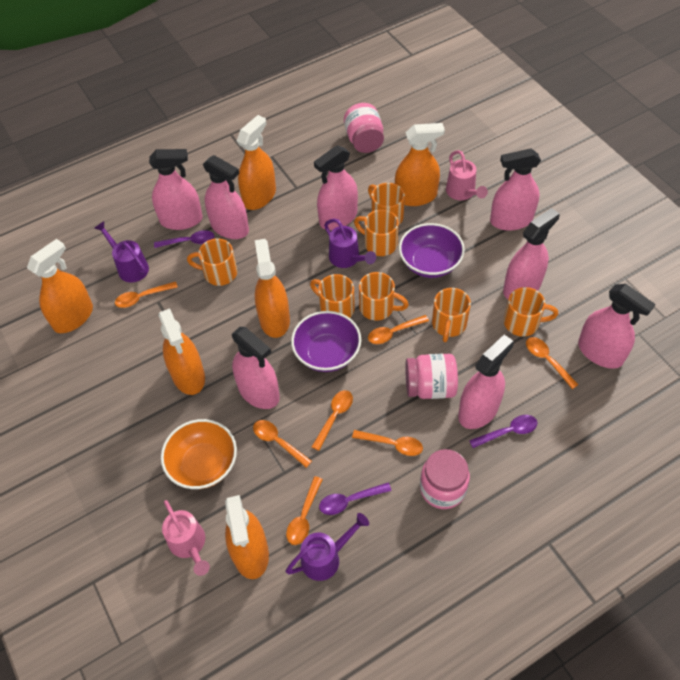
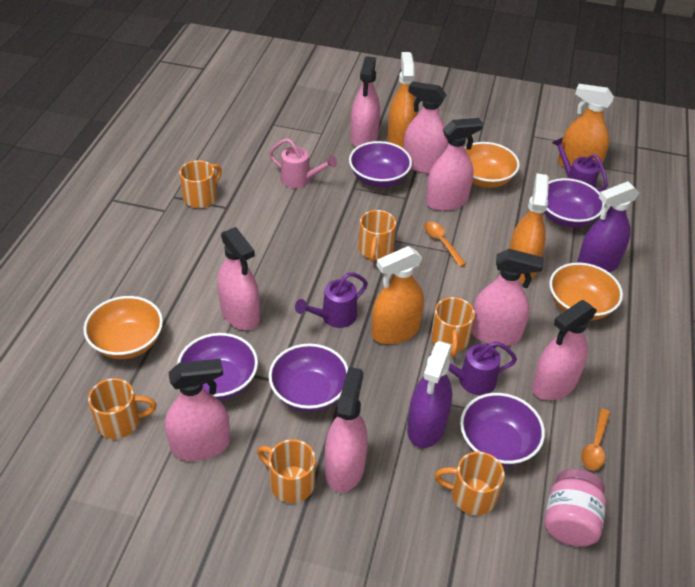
orange bowl: [161,419,237,489] = 1 -> [83,296,163,359] [465,142,520,188] [549,263,623,320] = 3
orange mug: [187,238,237,286] [310,274,355,318] [354,209,399,256] [359,272,409,321] [368,183,405,225] [432,288,471,342] [504,287,558,337] = 7 -> [88,378,157,439] [179,160,222,208] [257,439,316,503] [358,210,396,262] [431,297,475,357] [435,451,505,515] = 6
orange spoon: [115,281,178,308] [253,420,312,468] [286,476,323,545] [312,390,353,451] [352,430,423,456] [368,315,429,344] [526,337,579,389] = 7 -> [424,222,466,267] [581,408,610,470] = 2
orange spray bottle: [27,239,93,333] [158,308,205,395] [225,495,269,579] [237,115,276,210] [255,239,290,338] [395,123,445,206] = 6 -> [372,246,424,344] [388,52,418,148] [509,173,549,283] [558,84,614,168] = 4
pink jar: [344,103,384,153] [405,354,458,399] [420,449,470,509] = 3 -> [544,469,606,547] = 1
pink watering can: [162,500,210,576] [446,150,488,200] = 2 -> [269,138,337,188] = 1
purple bowl: [291,311,361,372] [399,223,465,278] = 2 -> [177,333,258,400] [269,344,348,412] [349,141,412,187] [460,393,545,466] [544,178,605,227] = 5
purple spoon: [154,230,214,248] [319,483,392,515] [469,415,538,448] = 3 -> none = 0
purple spray bottle: none = 0 -> [407,341,452,448] [577,181,640,272] = 2

